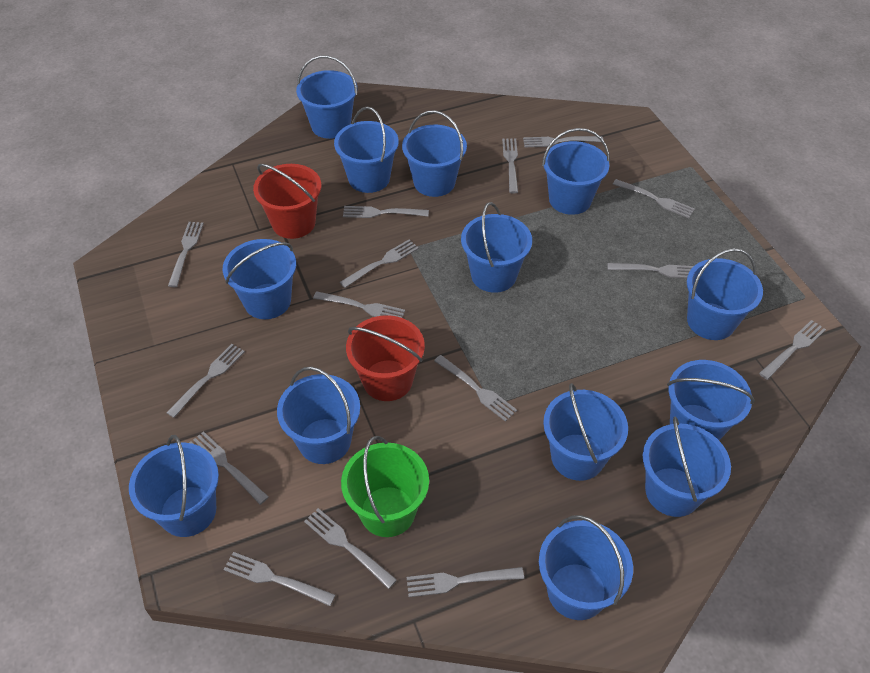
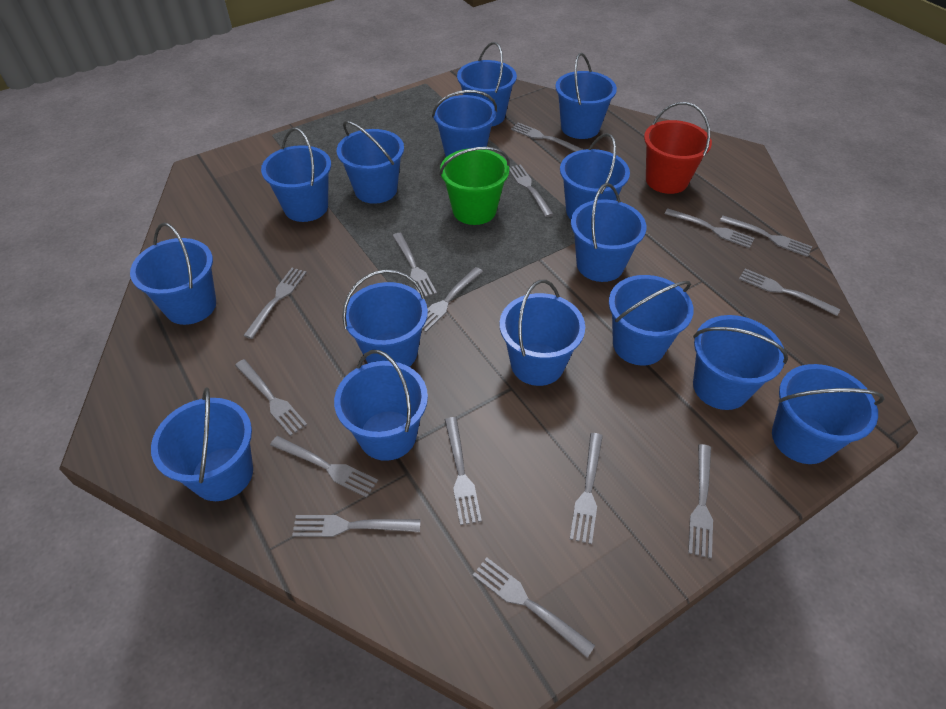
blue bucket: [129,435,219,537] [223,239,296,319] [277,367,360,464] [296,56,357,139] [334,107,399,193] [402,110,467,197] [461,202,532,293] [539,515,633,620] [542,128,610,215] [543,383,628,481] [643,417,731,517] [667,360,755,440] [687,248,763,340] = 13 -> [130,223,216,325] [151,388,253,501] [261,128,331,222] [334,350,428,461] [337,121,404,204] [342,269,428,367] [432,90,497,157] [457,42,517,127] [499,280,585,386] [555,53,617,139] [560,133,630,219] [571,183,646,282] [609,275,694,365] [693,315,788,410] [772,364,884,464] = 15
red bucket: [253,164,321,239] [346,315,425,401] = 2 -> [644,102,712,194] = 1

